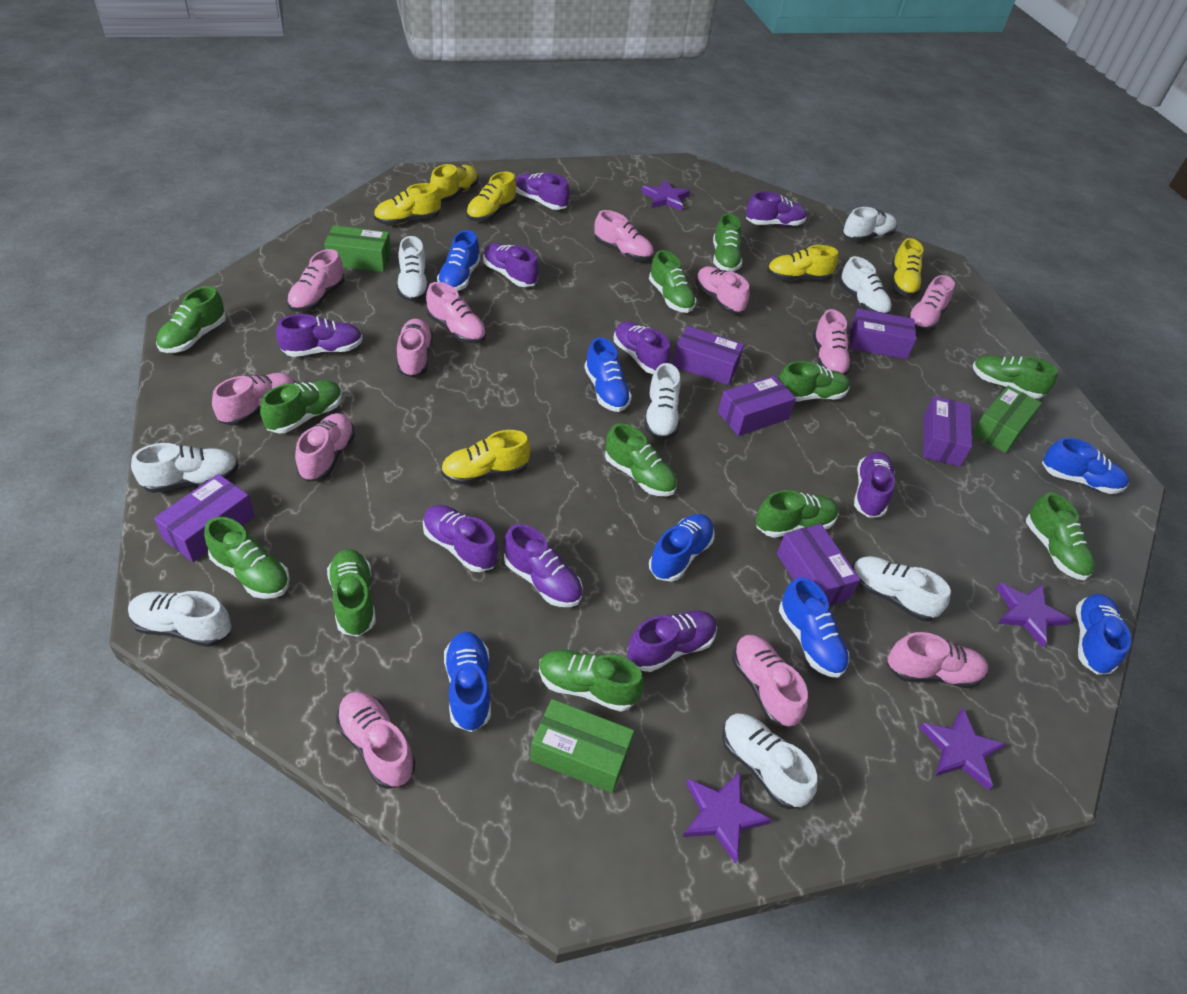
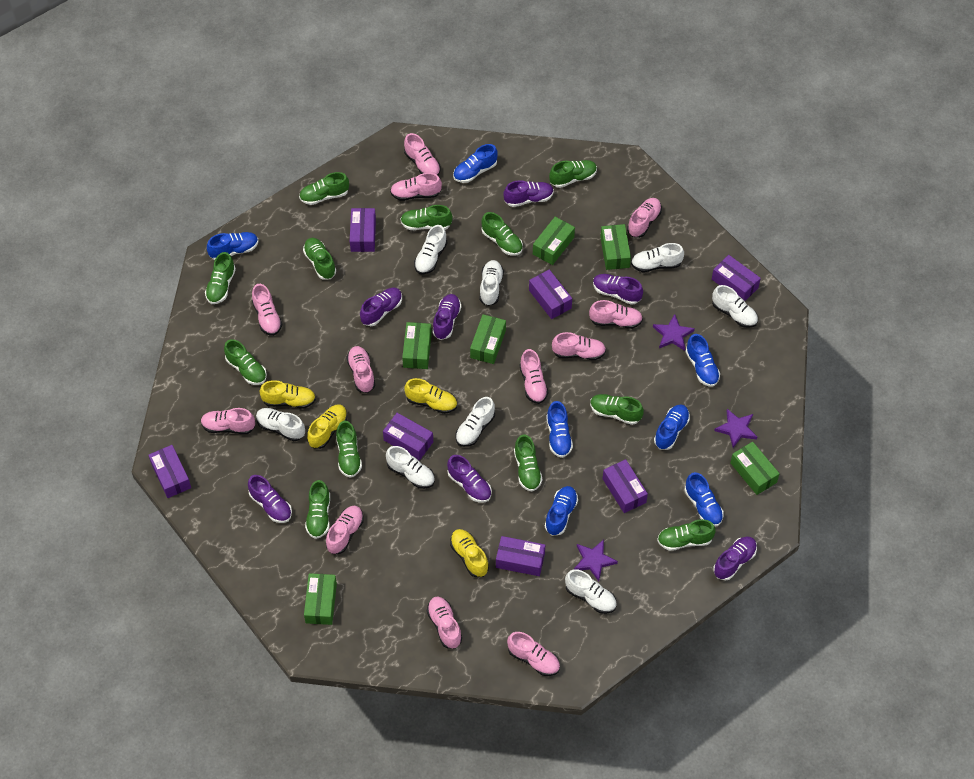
green box: [324,225,391,272] [530,699,634,793] [972,385,1042,453] = 3 -> [304,573,337,625] [402,322,432,369] [470,314,506,364] [533,217,575,265] [600,224,631,270] [730,442,780,495] = 6
purple box: [154,474,255,562] [672,326,744,385] [718,375,796,436] [777,524,860,606] [850,309,916,359] [923,396,972,467] = 6 -> [148,445,191,498] [350,208,376,252] [383,413,433,461] [496,536,545,576] [529,269,572,319] [603,459,648,513] [712,255,761,301] = 7
purple shoe: [276,314,363,357] [423,505,498,572] [483,243,539,287] [504,524,583,607] [516,173,570,210] [614,321,671,374] [627,610,717,672] [746,191,807,226] [854,452,895,518] = 9 -> [248,475,292,523] [360,288,402,326] [432,294,461,340] [447,455,492,503] [504,180,554,207] [593,274,643,305] [713,537,757,580] = 7
purple star: [641,180,690,211] [683,772,772,864] [919,708,1006,790] [996,583,1072,647] = 4 -> [574,540,618,581] [653,314,695,351] [714,409,757,448] = 3
yellow shoe: [374,183,441,225] [430,164,478,202] [441,430,530,485] [466,172,516,221] [767,245,838,281] [892,238,923,296] = 6 -> [259,380,316,409] [307,404,348,449] [404,378,457,414] [450,529,489,577] = 4

